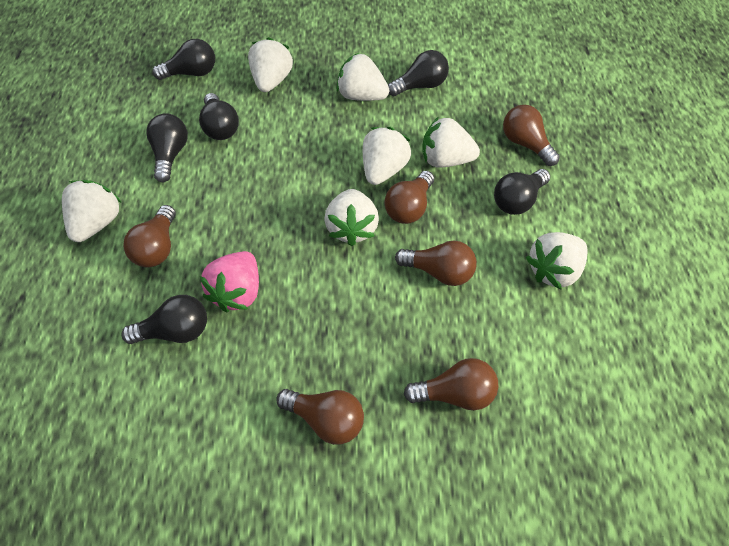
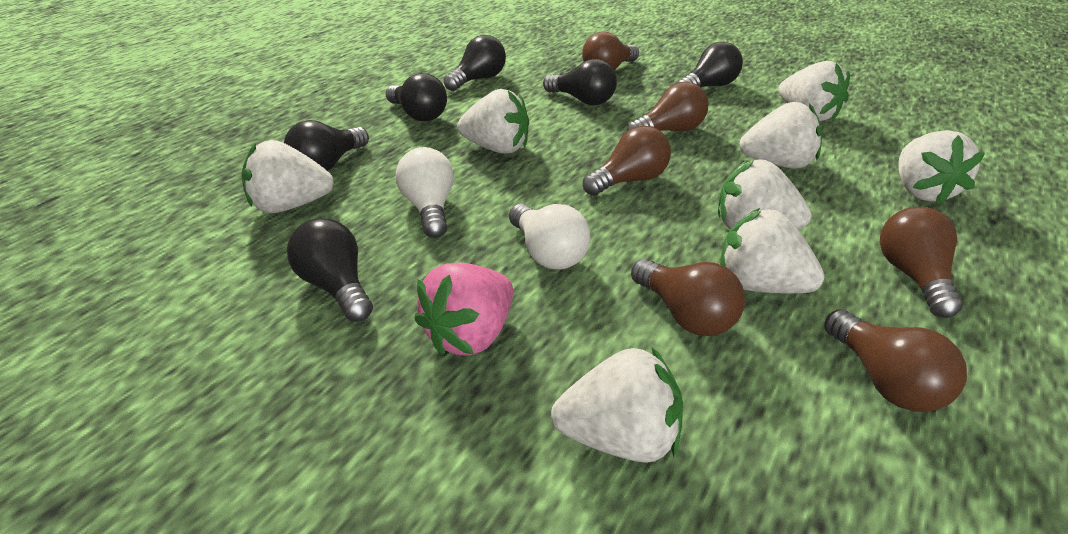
white light bulb: none = 0 -> [396,147,454,238] [509,204,590,269] = 2
white strawberry: [62,180,122,242] [248,37,293,92] [324,189,379,246] [337,53,389,101] [363,127,411,185] [422,116,480,168] [526,232,588,289] = 7 -> [242,140,334,213] [457,89,529,154] [551,347,683,463] [718,159,811,230] [720,208,824,294] [739,102,822,169] [778,61,850,121] [898,130,985,205] = 8

